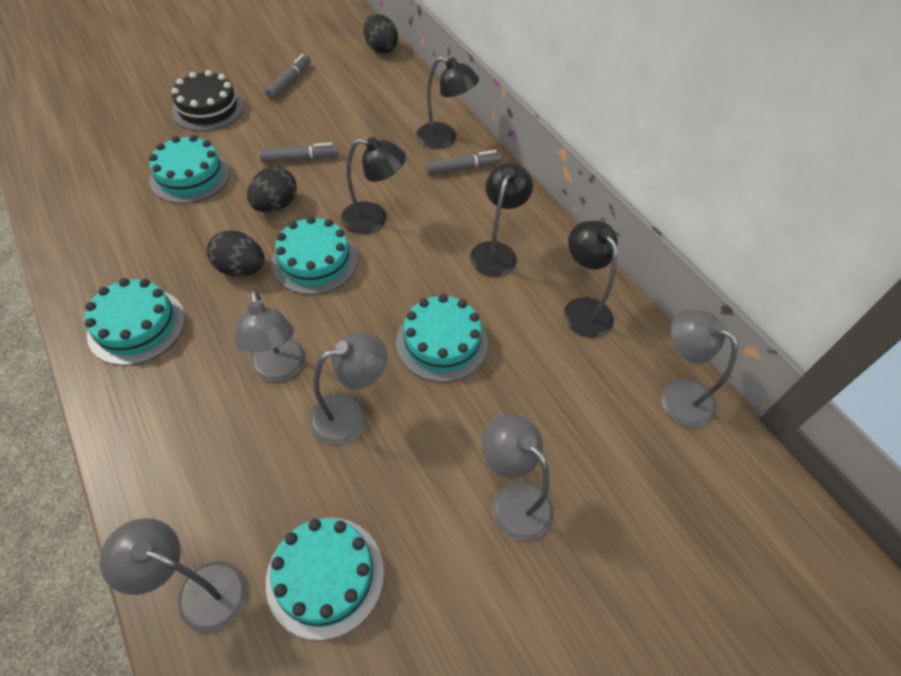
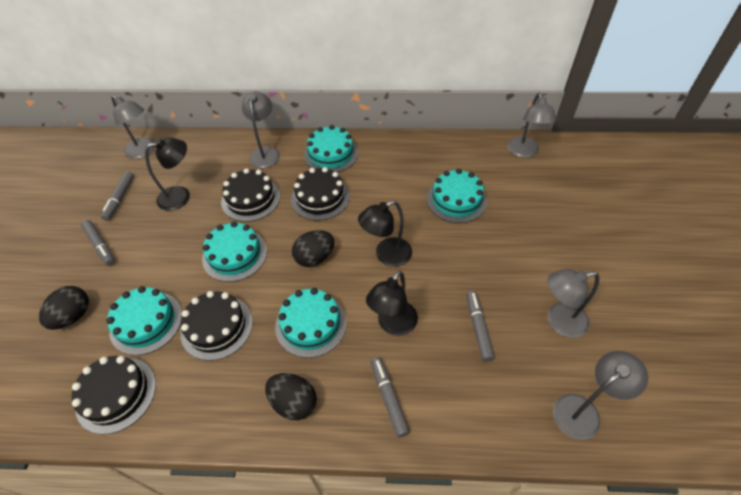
black cake: [171,70,244,131] = 1 -> [72,356,156,434] [180,291,253,361] [221,168,280,222] [291,167,350,220] = 4
black lamp: [341,137,406,234] [416,56,479,149] [470,163,533,277] [564,221,618,338] = 4 -> [145,138,190,211] [358,200,412,267] [366,271,418,336] = 3
grey marker: [259,143,339,163] [265,54,310,99] [426,150,502,175] = 3 -> [81,220,115,266] [101,171,134,221] [371,357,410,437] [466,291,495,362] = 4

